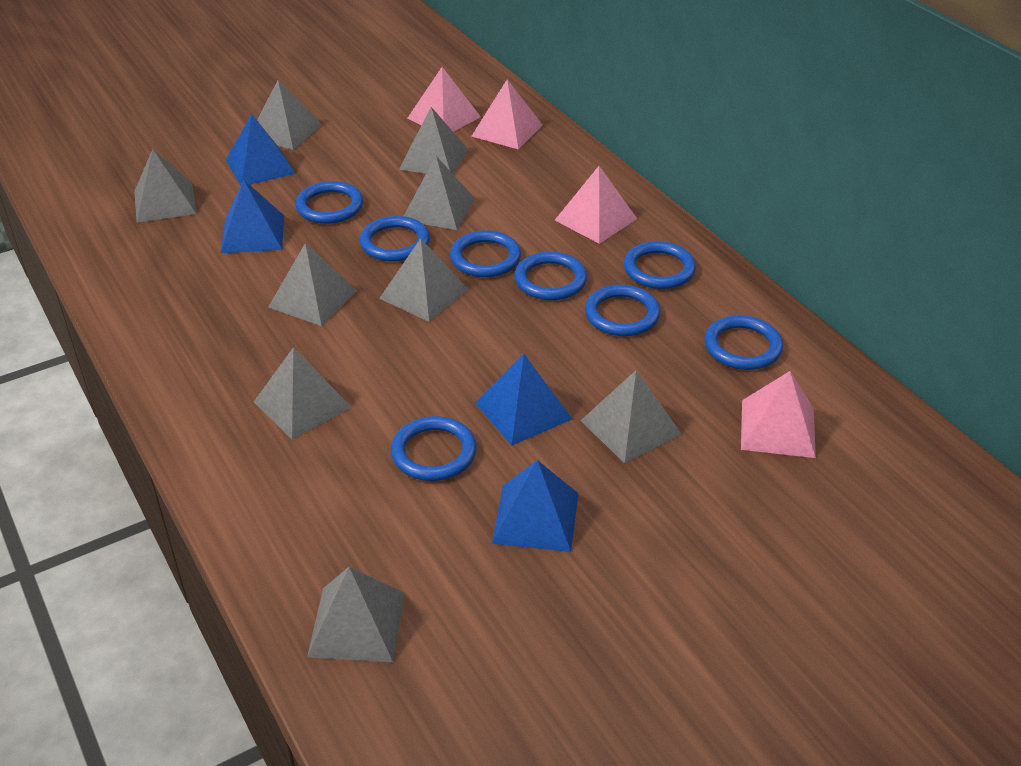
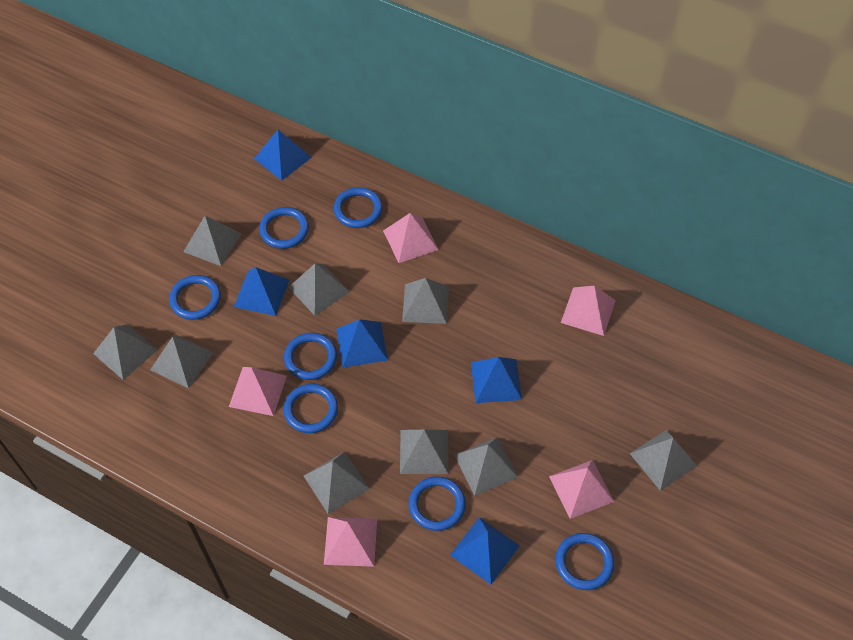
blue pyramid: [221,180,284,253] [226,114,296,186] [475,354,572,446] [492,460,578,552] = 4 -> [234,267,289,316] [254,130,312,181] [336,319,388,368] [450,517,520,584] [471,357,522,403] = 5
blue ring: [295,181,363,224] [360,216,430,262] [391,416,477,481] [450,230,521,277] [514,252,587,300] [585,284,660,336] [624,241,696,289] [704,315,783,370] = 8 -> [169,275,221,320] [259,207,309,249] [284,333,337,380] [284,383,338,433] [334,187,383,228] [409,476,466,531] [556,533,614,590] = 7
pink pyramid: [407,67,481,132] [471,79,543,150] [555,166,637,244] [741,371,816,458] = 4 -> [229,367,287,416] [324,517,377,567] [383,213,439,263] [549,460,614,519] [561,286,616,336] = 5

